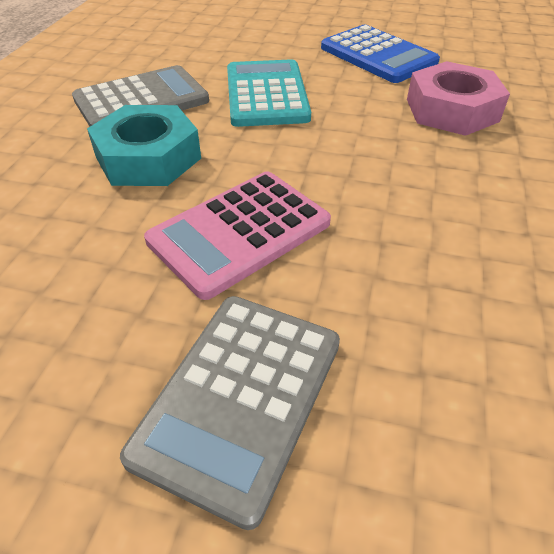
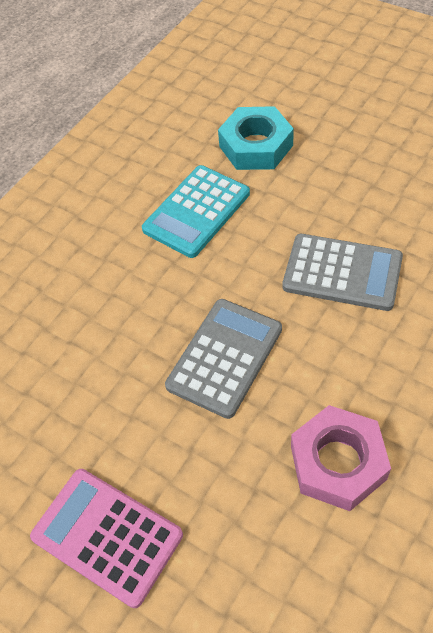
blue calculator: [321,25,440,83] = 1 -> none = 0

